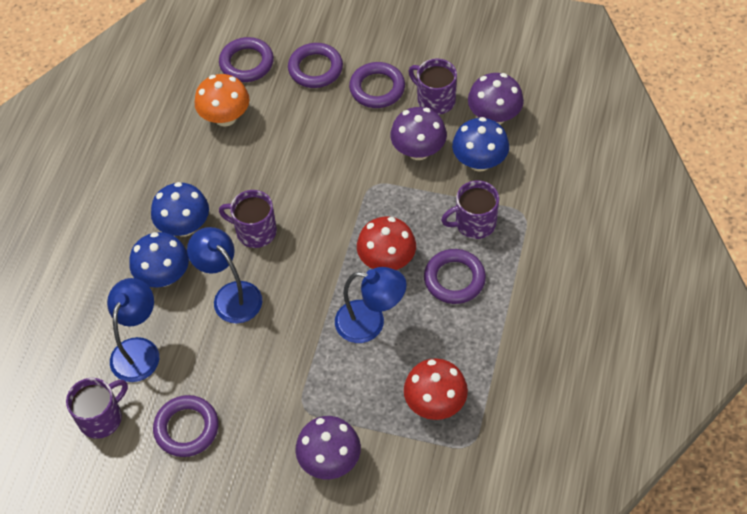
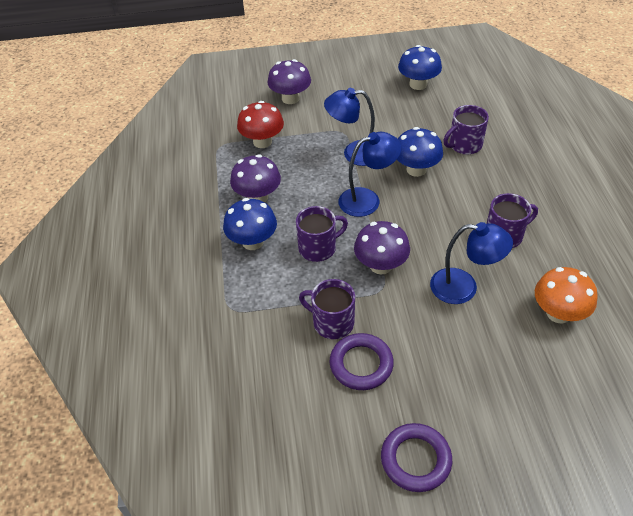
purple ring: [153,395,219,457] [219,37,274,82] [288,43,343,88] [349,62,405,108] [424,249,486,304] = 5 -> [330,333,394,390] [381,423,452,492] = 2
red mushroom: [357,217,416,270] [404,358,468,420] = 2 -> [237,101,284,148] = 1

